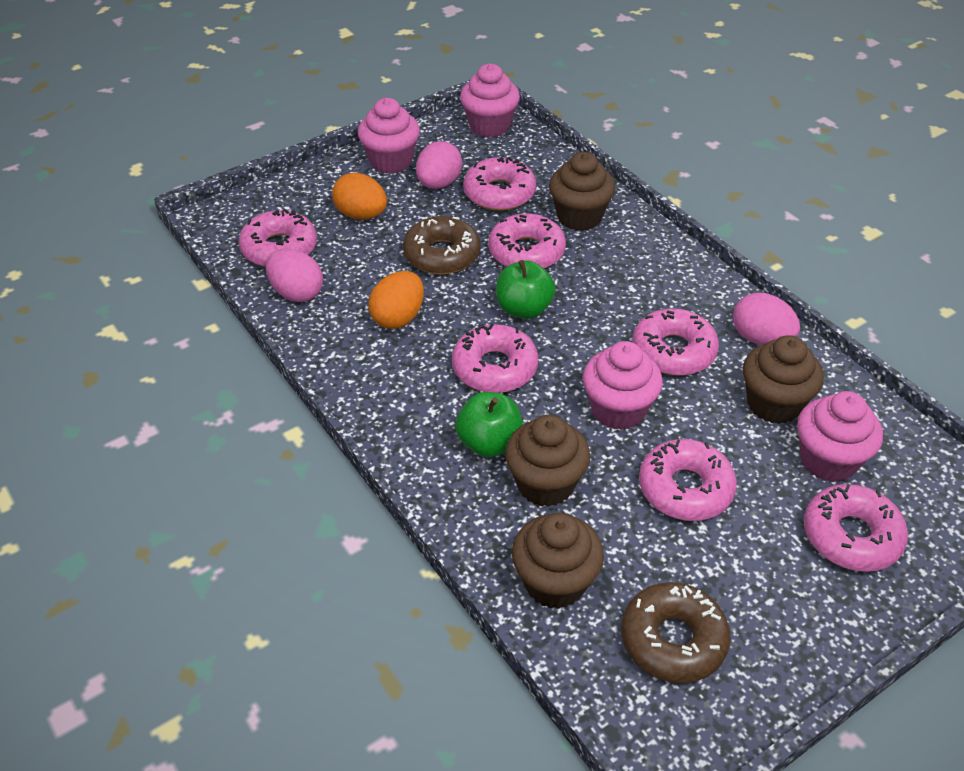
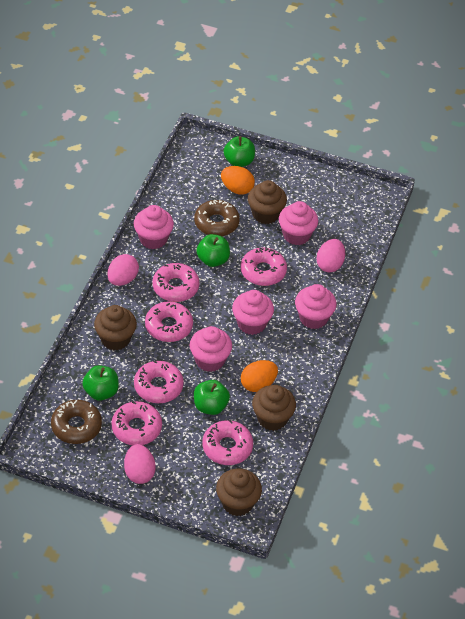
green apple: [455,392,523,457] [496,260,555,319] = 2 -> [82,365,119,401] [194,380,230,415] [196,234,230,267] [224,136,255,167] = 4
pink cupcake: [358,98,420,174] [460,63,520,137] [583,341,663,430] [797,391,883,482] = 4 -> [134,205,174,249] [190,326,232,372] [232,290,274,335] [279,201,318,245] [295,284,337,329] = 5
pink donut: [238,209,317,267] [452,323,538,393] [463,157,536,211] [488,213,566,269] [633,308,719,376] [639,439,737,521] [804,484,908,572] = 7 -> [111,401,162,445] [134,360,184,403] [145,302,193,342] [152,263,199,302] [202,420,253,465] [241,247,287,286] = 6

